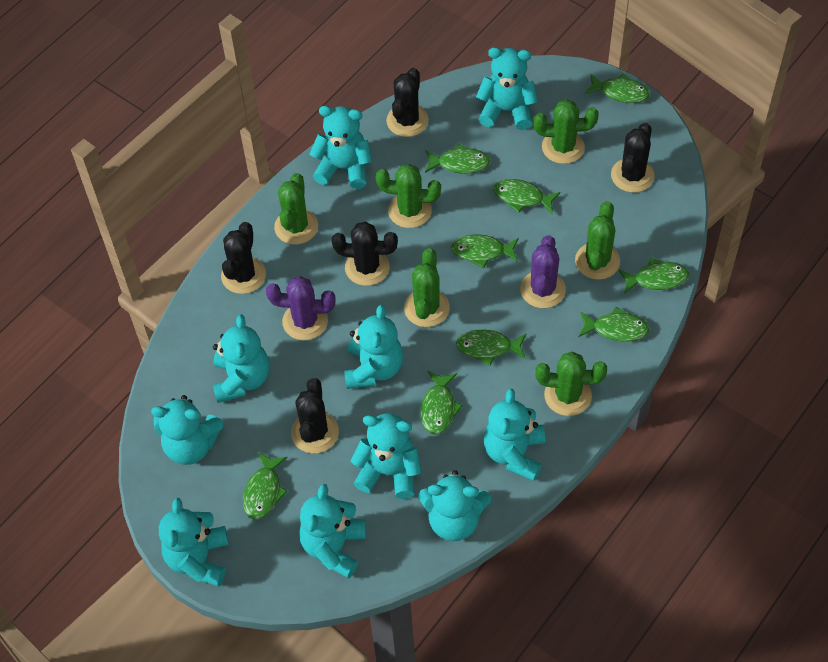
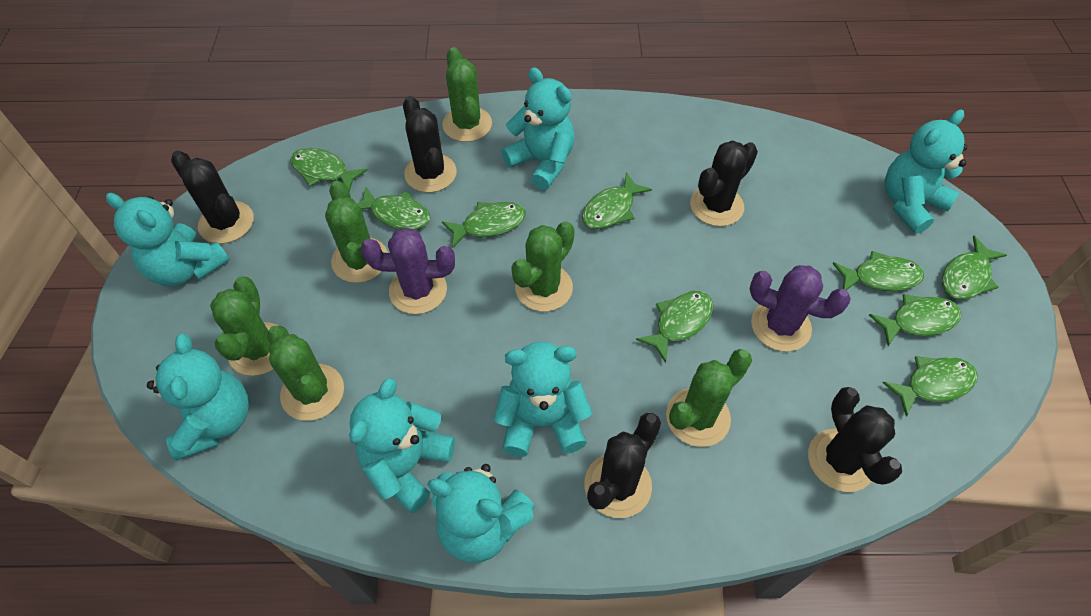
turquoise teddy bear: [151,395,224,465] [159,498,229,587] [212,315,269,403] [299,484,366,578] [310,106,372,189] [344,305,403,389] [351,413,421,499] [418,470,491,541] [476,47,538,130] [484,389,545,481] = 10 -> [106,193,230,286] [147,333,249,461] [349,378,455,513] [427,464,535,563] [494,342,593,457] [501,67,575,190] [885,110,967,234] = 7

